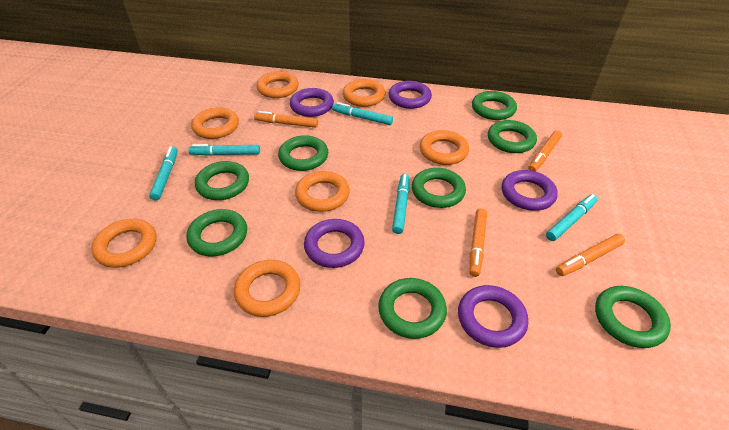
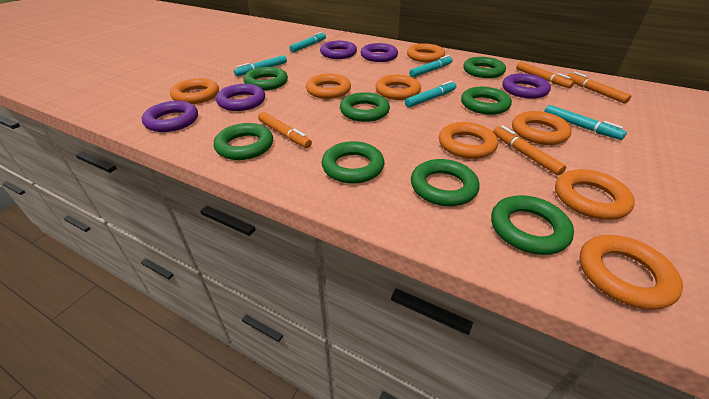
orange ring: [92,219,156,268] [191,107,239,139] [234,260,300,317] [256,71,299,98] [295,171,350,212] [343,79,385,107] [420,130,469,165] = 7 -> [170,78,219,104] [306,74,351,99] [375,75,421,100] [407,43,445,63] [439,122,498,159] [512,111,572,145] [555,169,635,220] [579,235,683,310] = 8

